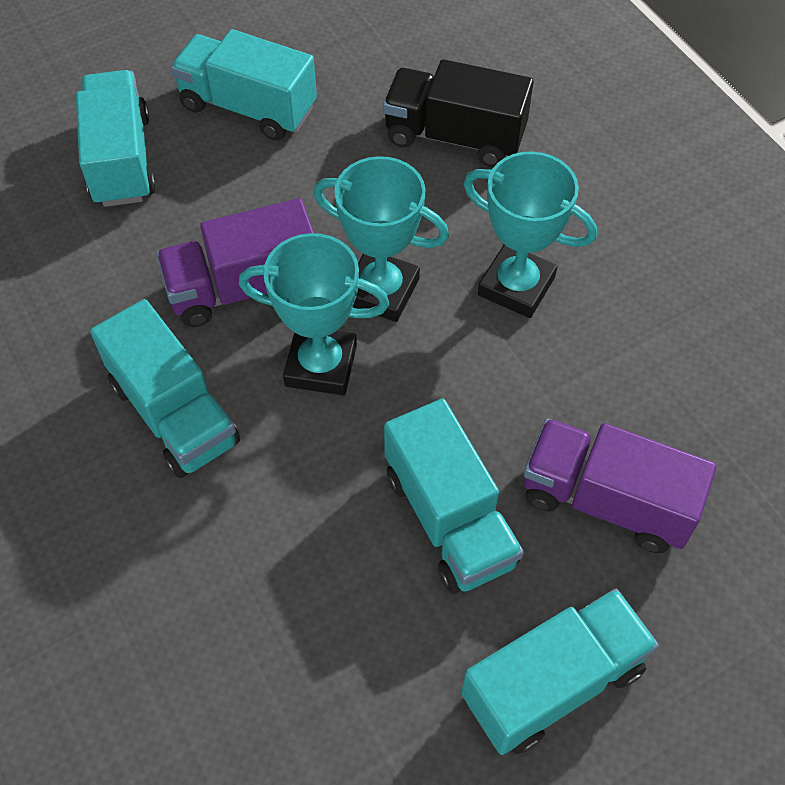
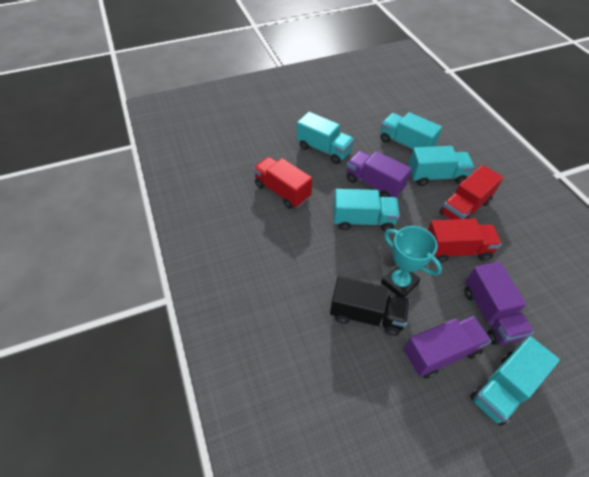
purple truck: [156,198,314,327] [524,419,717,553] = 2 -> [347,151,412,198] [404,316,491,379] [465,262,534,345] = 3
red truck: none = 0 -> [253,157,312,209] [428,219,502,263] [440,165,503,220] = 3
turquoise trophy: [239,233,389,395] [313,156,449,322] [463,151,597,318] = 3 -> [381,226,442,298] = 1

